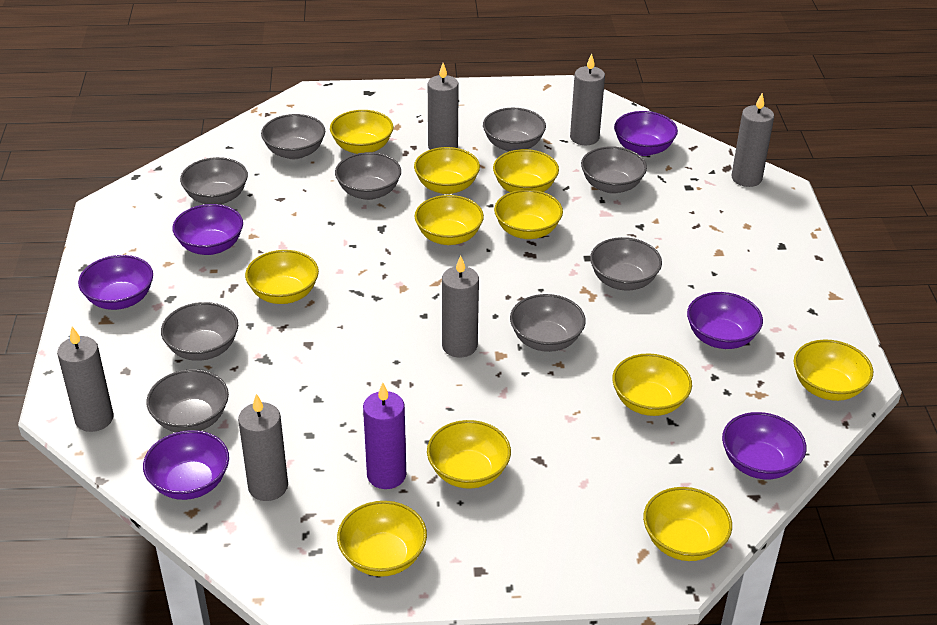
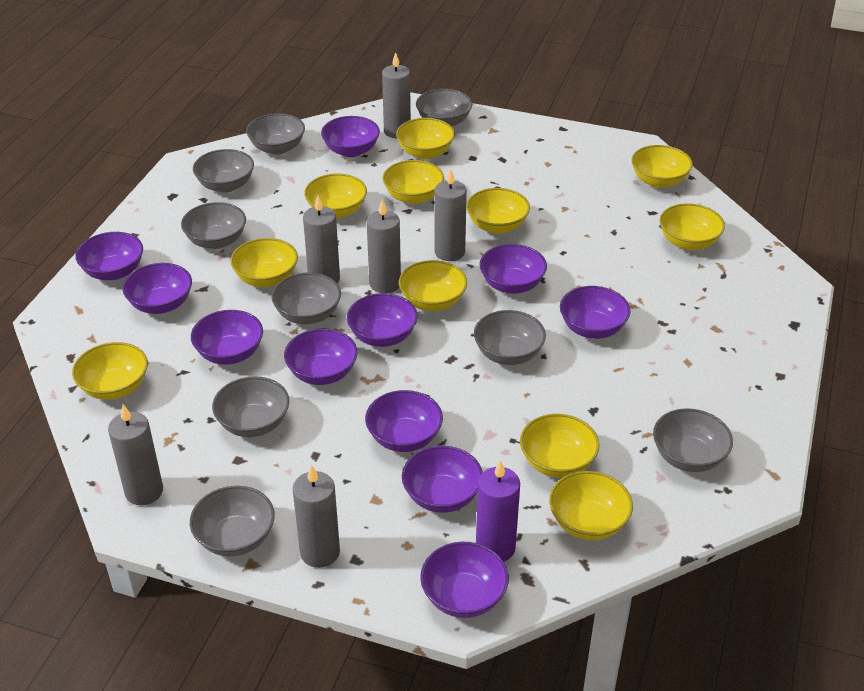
purple bowl: [78,255,153,310] [143,430,229,500] [172,204,243,255] [614,111,678,156] [687,292,763,349] [722,412,806,479] = 6 -> [75,232,143,280] [122,263,192,314] [191,310,263,365] [284,328,357,385] [321,116,380,157] [347,293,418,347] [365,390,443,452] [402,446,483,513] [420,542,509,618] [479,244,547,294] [560,286,631,339] = 11

